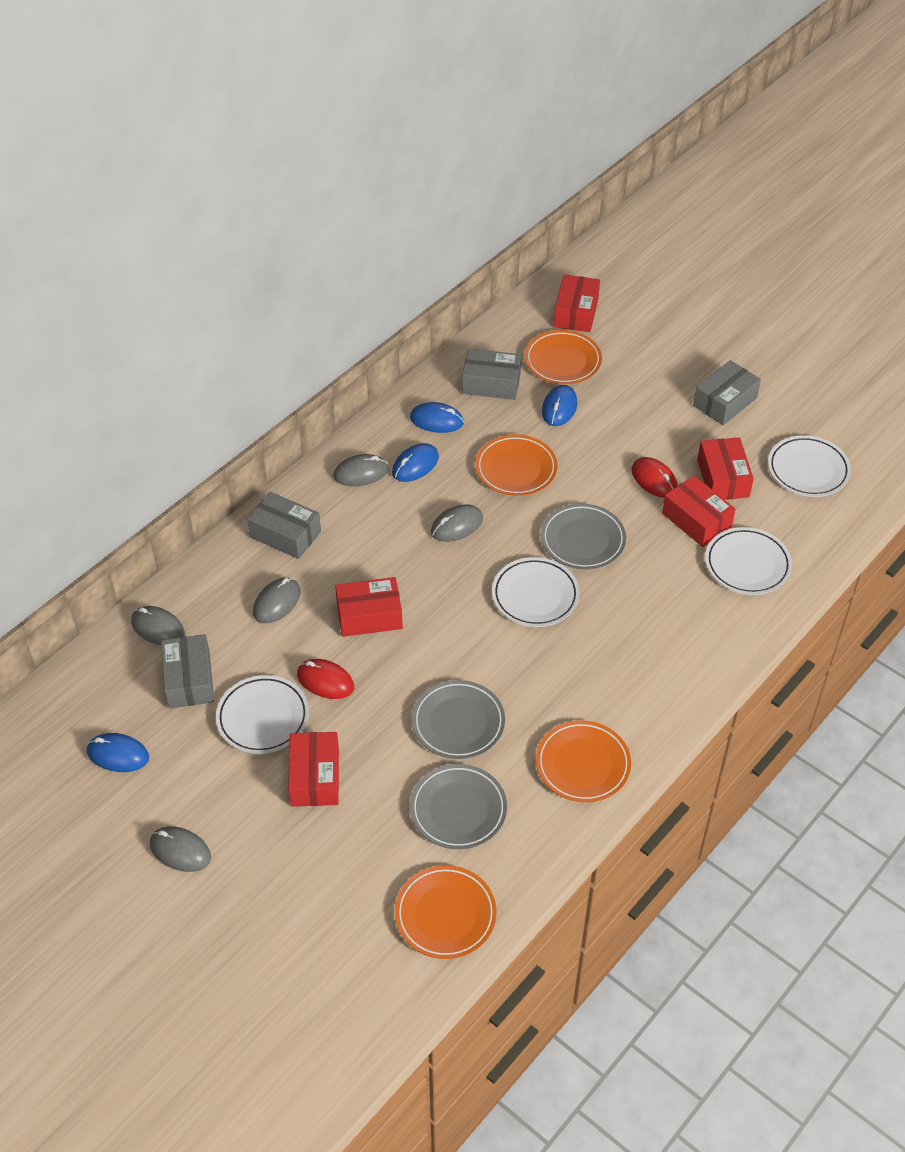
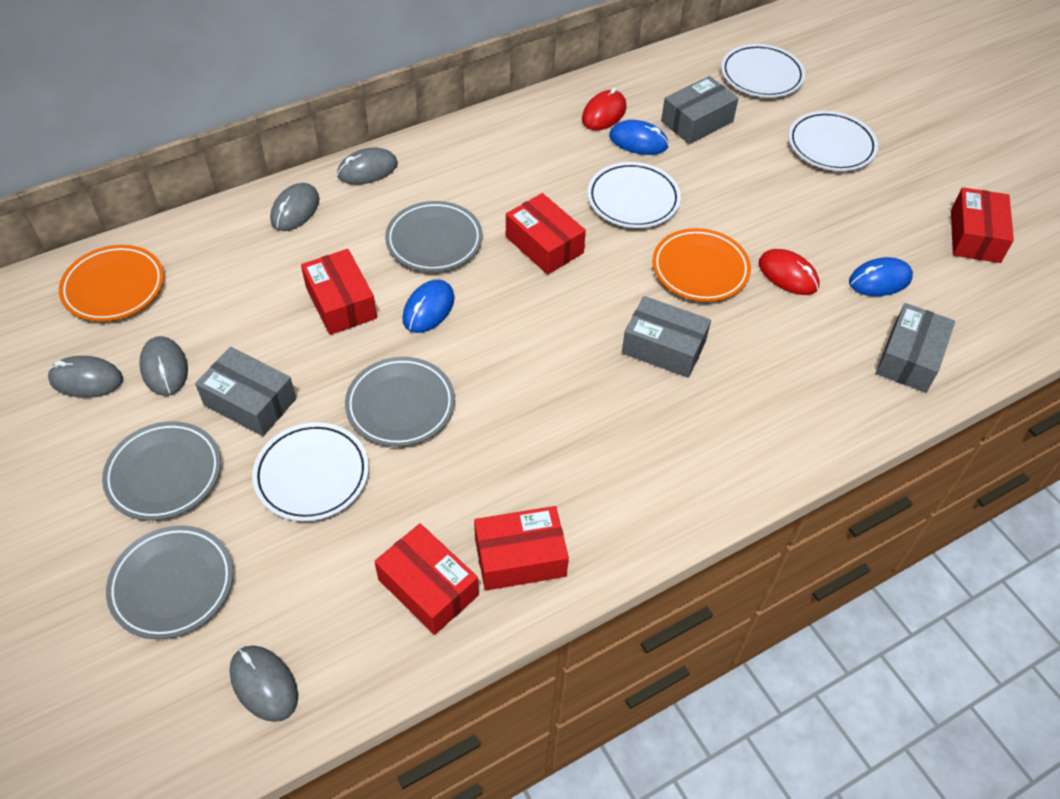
blue mouse: [87,733,149,772] [392,443,439,482] [410,402,464,433] [542,385,577,426] = 4 -> [402,280,455,333] [609,120,669,155] [849,257,913,296] = 3
grey plate: [410,764,507,849] [412,680,505,759] [541,503,626,570] = 3 -> [102,421,221,521] [106,525,233,639] [345,357,455,447] [385,201,483,272] = 4
orange plate: [395,865,497,959] [475,434,557,496] [525,330,602,384] [536,720,631,803] = 4 -> [59,245,164,322] [652,228,751,302] = 2

